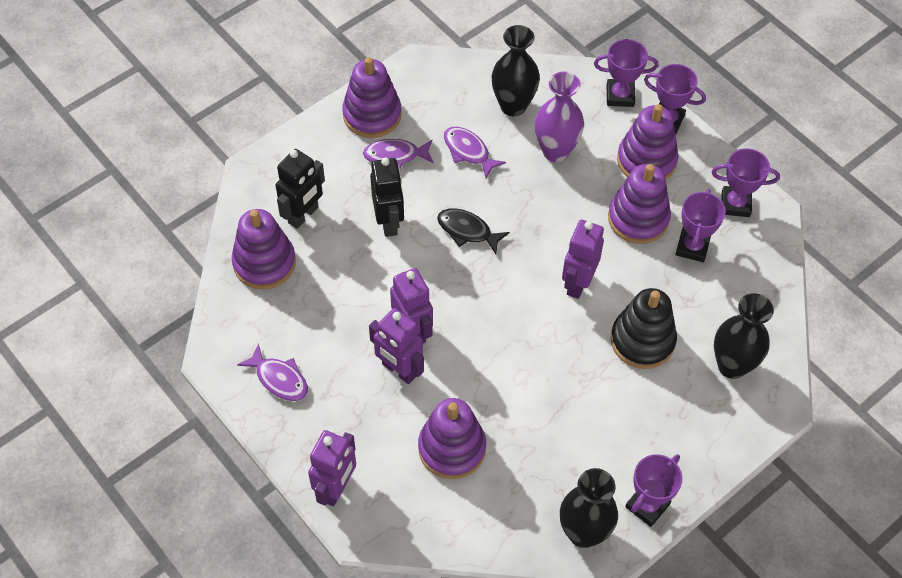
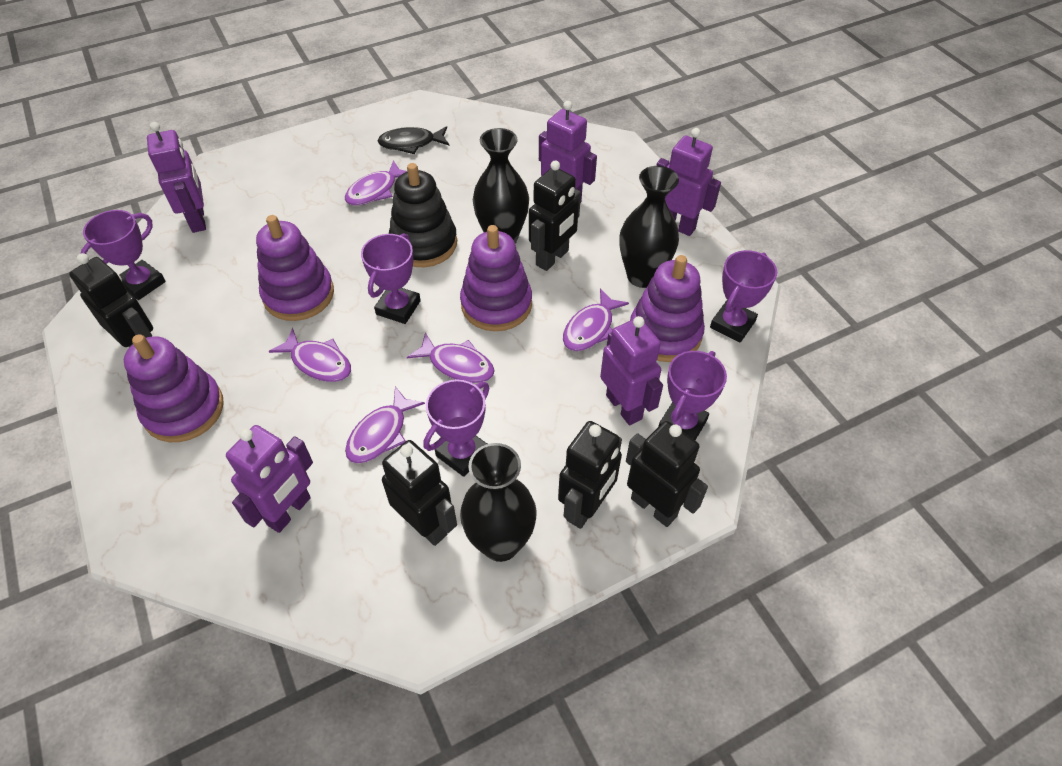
black robot: [276,149,325,229] [370,158,404,237] = 2 -> [69,253,153,347] [382,440,457,546] [529,161,581,271] [558,421,622,529] [626,421,708,527] = 5
purple fish: [237,343,308,401] [363,139,434,169] [444,127,506,178] = 3 -> [269,328,351,382] [345,161,407,206] [345,387,425,464] [407,333,495,383] [563,289,629,351] = 5
purple robot: [308,430,356,506] [369,308,424,384] [390,268,433,343] [562,220,604,299] = 4 -> [147,122,206,233] [226,425,313,533] [539,101,597,203] [600,316,663,426] [656,128,721,236] = 5
purple stacking toy: [232,209,296,289] [342,57,402,138] [418,398,486,479] [608,164,671,244] [617,104,678,180] = 5 -> [124,334,224,442] [256,215,334,321] [460,225,532,331] [630,255,705,362] = 4
purple vase: [535,72,584,162] = 1 -> none = 0

